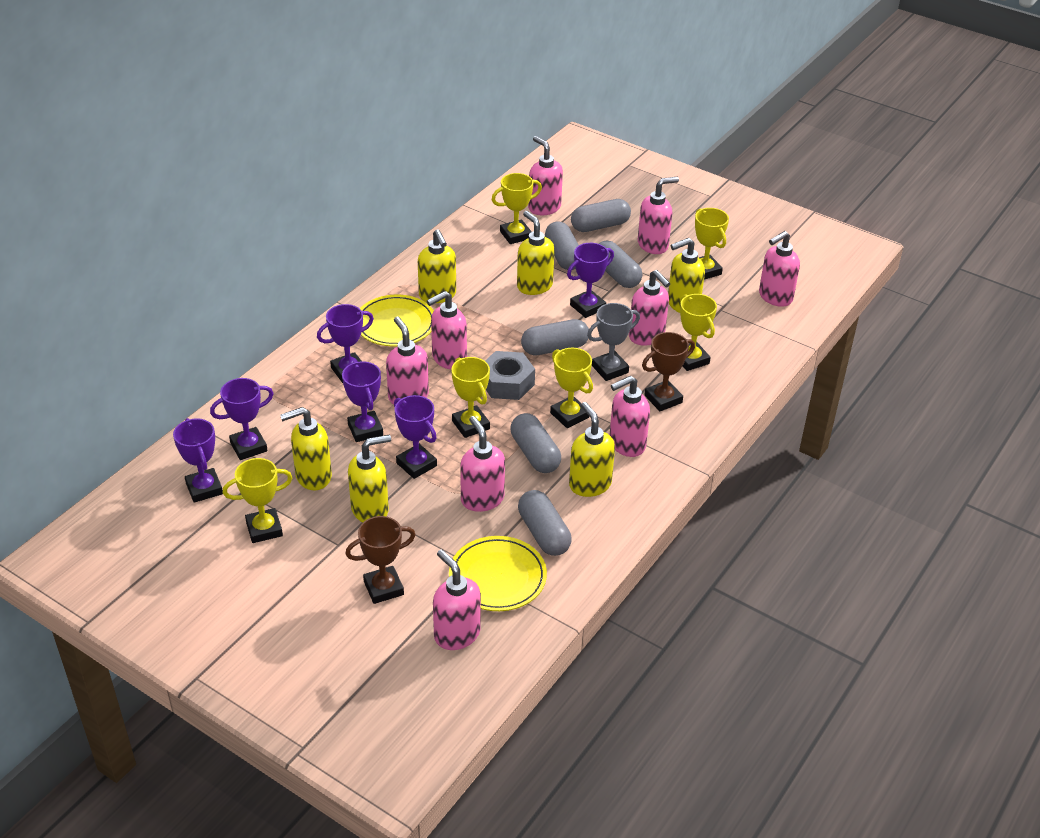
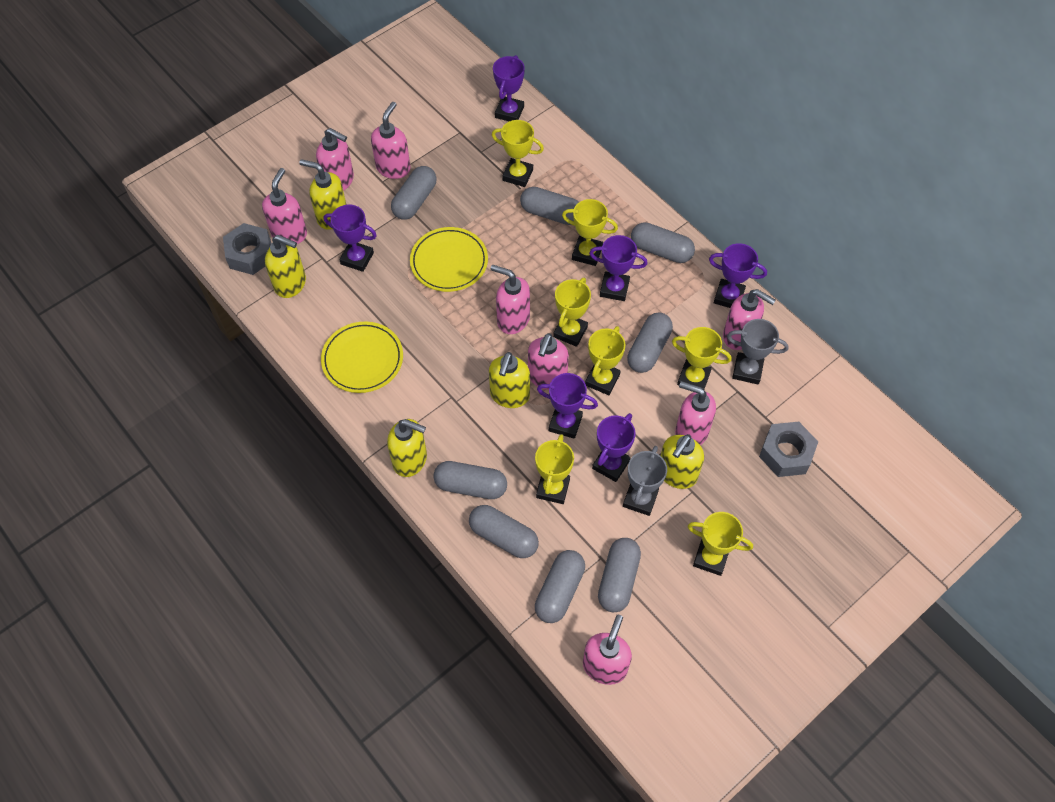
brown trophy: [345,516,415,604] [642,332,695,411] = 2 -> none = 0
grey capsule: [510,413,561,473] [518,490,571,556] [521,319,589,355] [545,222,579,270] [571,199,631,232] [599,241,642,288] = 6 -> [391,166,437,220] [433,461,507,499] [469,505,539,558] [520,187,579,225] [535,550,585,623] [598,538,641,612] [627,312,673,373] [631,222,695,263] = 8
grey nut: [485,351,535,400] = 1 -> [223,223,271,275] [759,422,818,477] = 2
grey trophy: [587,303,640,381] = 1 -> [623,446,667,516] [727,319,789,384] = 2
pink soap dispenser: [386,317,429,405] [427,291,467,369] [433,549,481,650] [460,416,505,512] [528,136,563,215] [610,376,650,457] [629,270,671,346] [638,177,679,254] [759,231,800,307] = 9 -> [262,168,307,244] [316,128,354,191] [371,102,410,179] [491,265,530,334] [528,333,569,390] [583,615,632,685] [675,381,716,445] [723,289,776,350] = 8
yellow soap dispenser: [280,407,332,490] [348,435,391,522] [418,229,456,303] [517,211,555,295] [569,402,615,497] [668,238,705,313] = 6 -> [265,235,306,298] [299,159,346,230] [387,419,427,477] [489,352,530,408] [661,434,704,489] = 5
yellow trophy: [223,458,292,543] [451,357,490,438] [492,173,542,244] [550,348,593,428] [680,294,717,371] [695,208,729,279] = 6 -> [492,120,544,187] [535,434,574,504] [553,278,591,347] [562,199,618,266] [585,326,625,395] [672,327,731,389] [687,512,753,576] = 7

